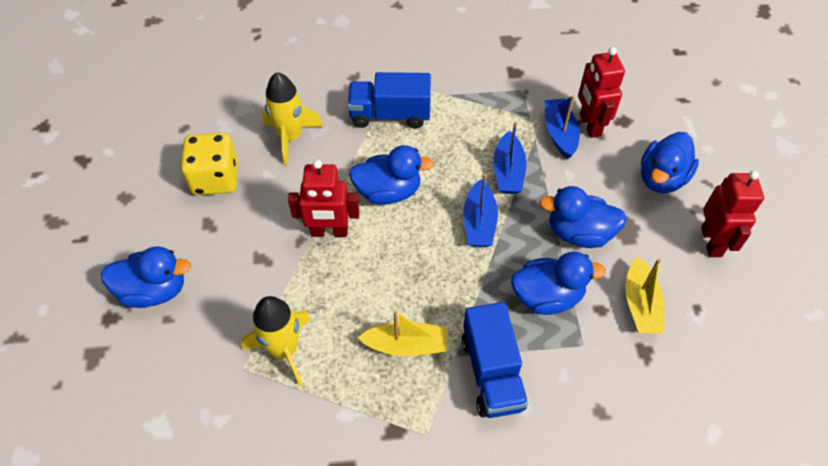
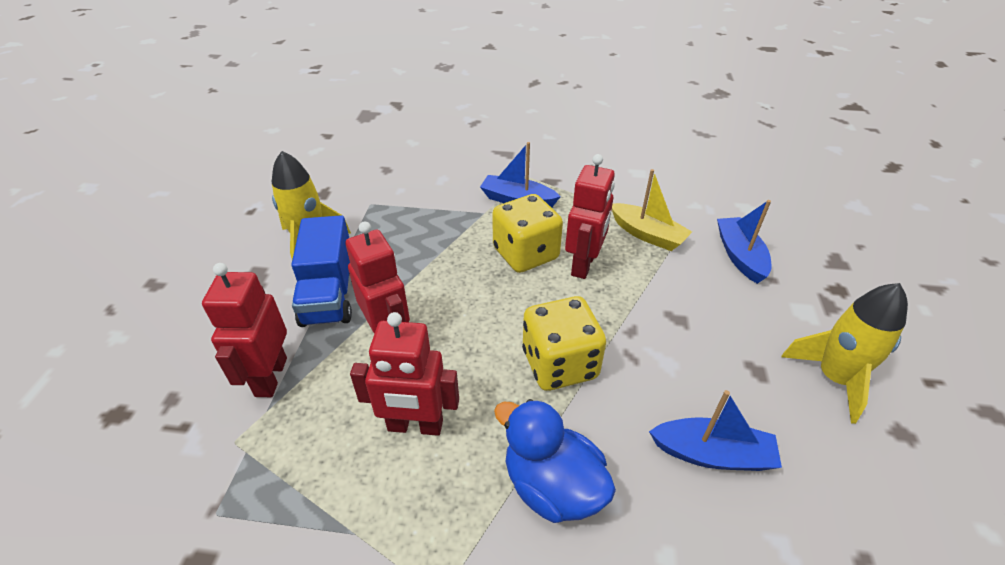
blue duck: [101,246,191,308] [349,145,434,205] [511,251,606,315] [539,186,627,248] [641,132,699,193] = 5 -> [494,399,616,523] = 1
blue truck: [347,72,431,129] [462,302,528,418] = 2 -> [291,215,352,327] = 1
red robot: [288,160,359,237] [578,47,625,138] [701,171,764,257] = 3 -> [202,263,287,397] [345,221,410,334] [350,312,459,436] [565,154,615,279] = 4
yellow boat: [358,310,448,356] [625,256,665,333] = 2 -> [612,169,692,251] = 1
yellow dice: [181,133,238,195] = 1 -> [492,194,563,273] [522,296,606,391] = 2

